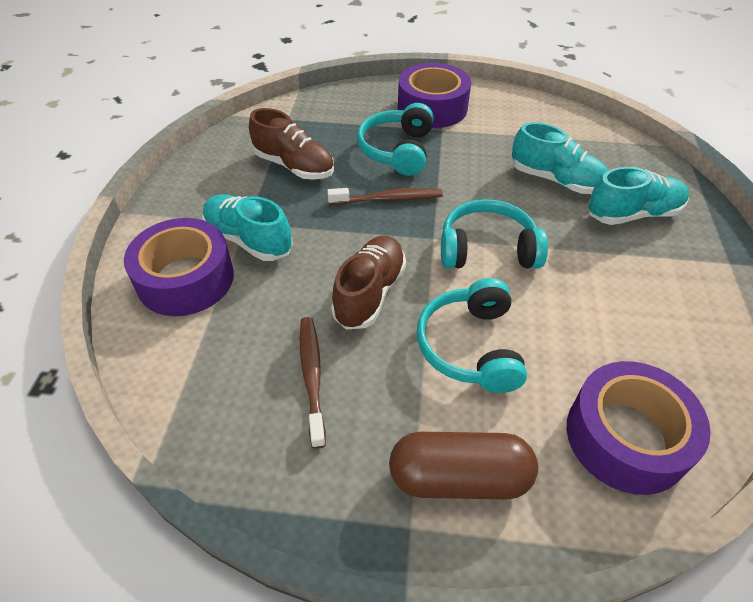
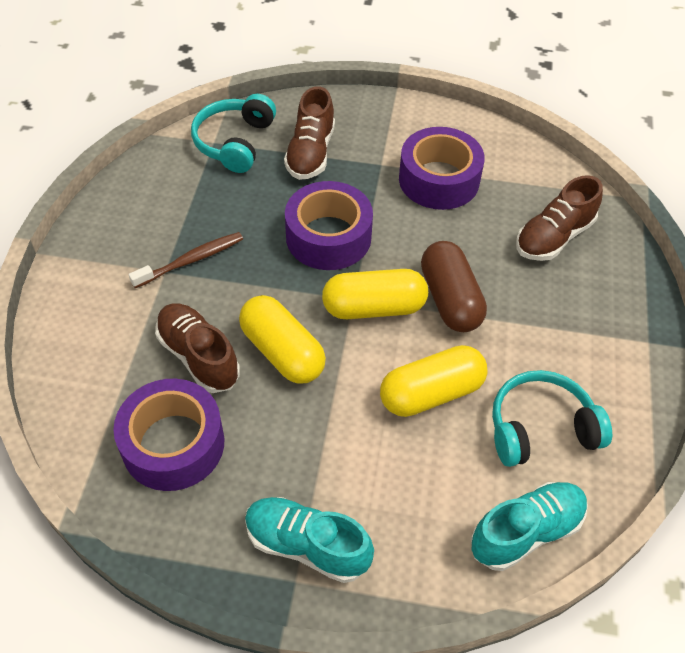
brown shoe: [249,108,334,180] [331,236,406,330] = 2 -> [155,304,240,393] [284,86,335,180] [516,175,603,261] = 3
brown toothbrush: [300,317,326,449] [327,188,443,205] = 2 -> [129,232,243,288] = 1
turquoise headphones: [357,103,434,176] [417,278,527,393] [441,199,548,269] = 3 -> [191,94,276,173] [492,370,612,467] = 2
turquoise shoe: [202,194,293,261] [512,122,608,194] [588,167,689,225] = 3 -> [245,497,374,583] [471,482,588,571] = 2
yellow capsule: none = 0 -> [239,295,326,384] [322,269,428,319] [380,345,488,417] = 3

